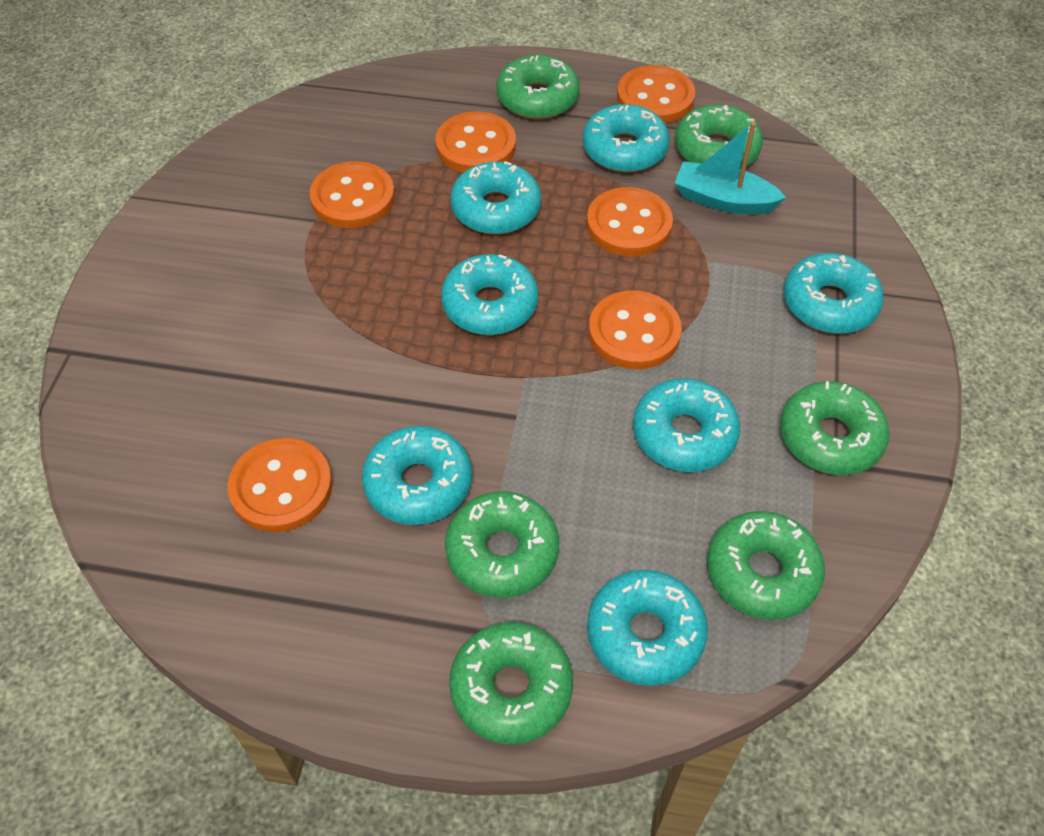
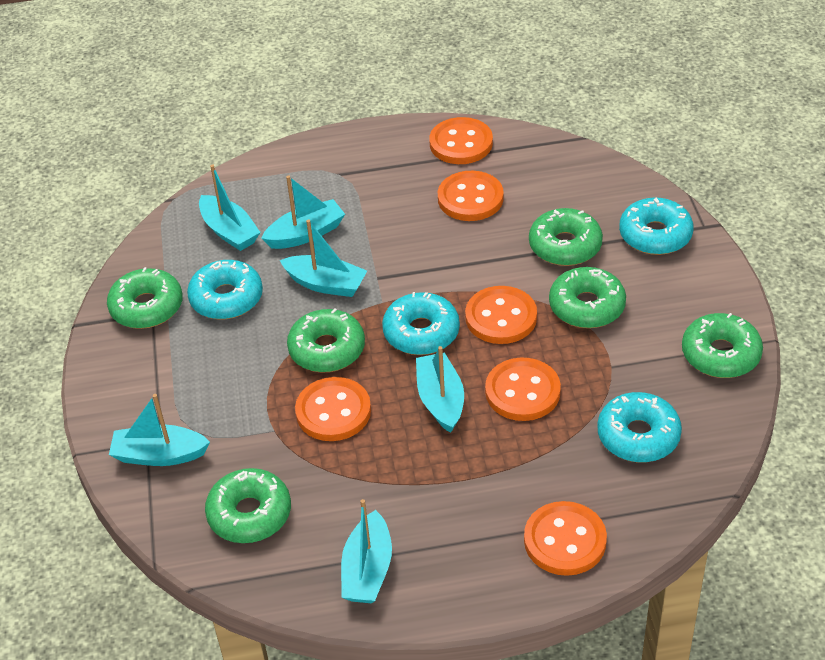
turquoise boat: [675,122,786,214] = 1 -> [109,394,210,466] [199,165,261,251] [261,175,345,249] [280,220,367,297] [341,499,392,603] [416,346,464,433] = 6
turquoise donut: [362,426,472,525] [441,254,538,335] [450,161,541,234] [583,104,670,172] [587,570,708,686] [633,378,740,472] [784,253,884,334] = 7 -> [187,260,263,319] [382,292,460,355] [597,392,682,462] [619,197,694,255] = 4

